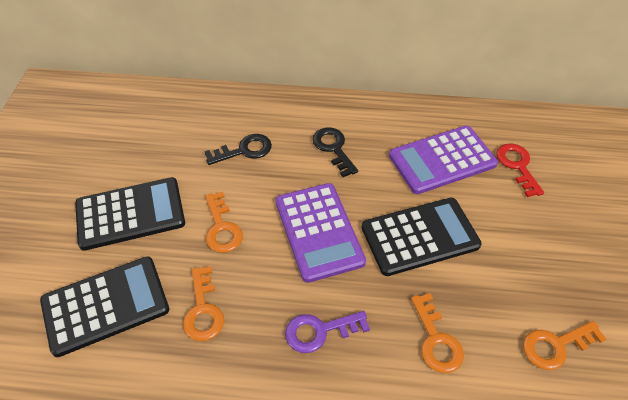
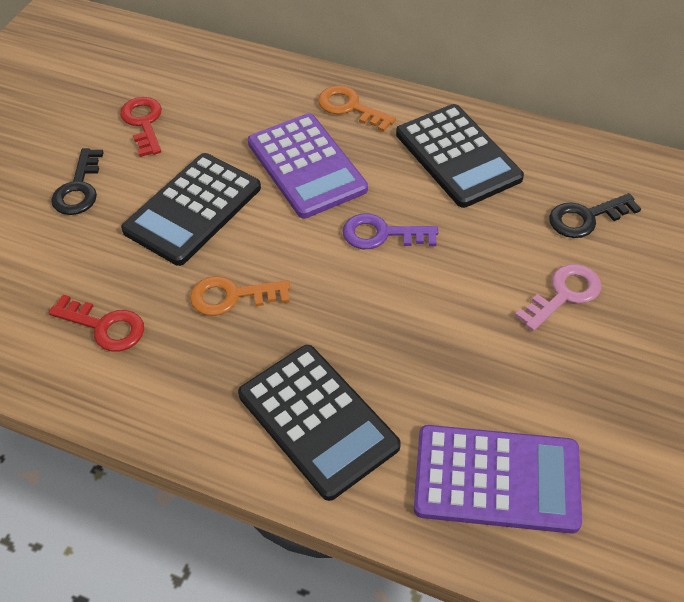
orange key: [183,266,224,341] [205,191,243,253] [411,293,464,373] [523,321,606,370] = 4 -> [190,276,290,316] [318,85,396,132] = 2
pink key: none = 0 -> [515,264,601,331] = 1
red key: [496,143,544,197] = 1 -> [49,295,144,352] [120,97,162,157] = 2

